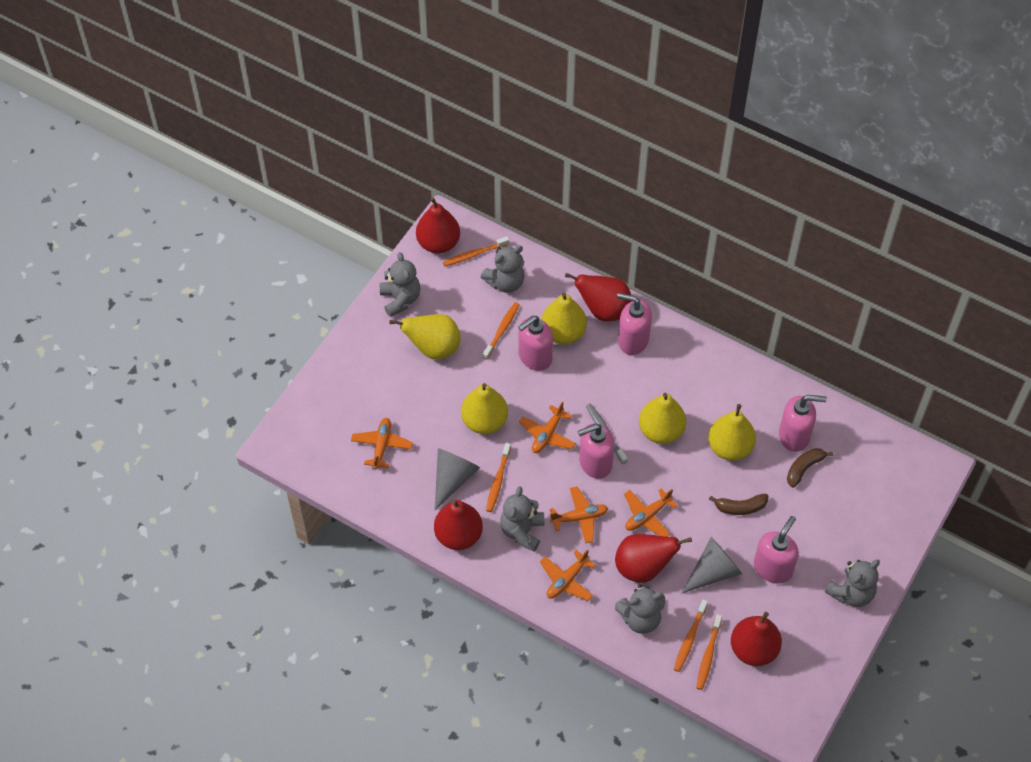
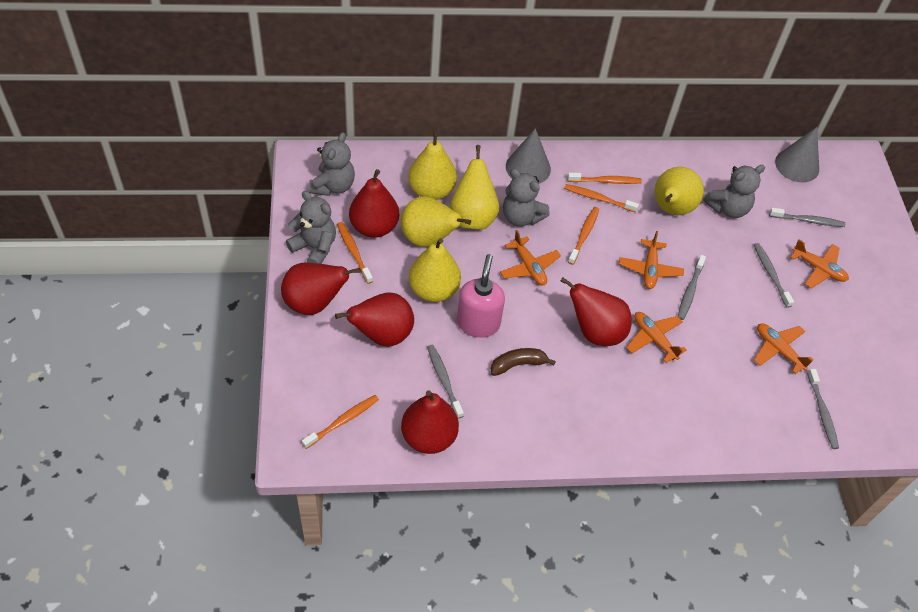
brown banana: [709,494,768,515] [787,448,833,488] = 2 -> [491,348,556,376] = 1
grey teddy bear: [380,252,421,317] [481,245,524,293] [500,486,544,552] [615,585,665,634] [825,560,880,607] = 5 -> [286,191,336,264] [308,132,355,196] [503,169,550,226] [703,165,765,218] = 4
grey toothbrush: [586,404,628,464] = 1 -> [427,345,464,419] [678,255,706,320] [754,243,794,308] [769,208,845,227] [807,369,839,449] = 5
pink soap dispenser: [518,316,553,371] [578,423,614,479] [617,293,652,355] [754,516,799,584] [779,395,827,452] = 5 -> [457,254,505,338] = 1

